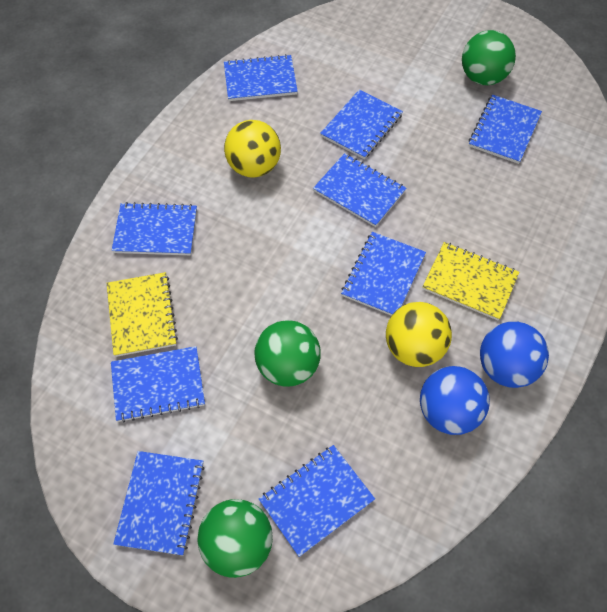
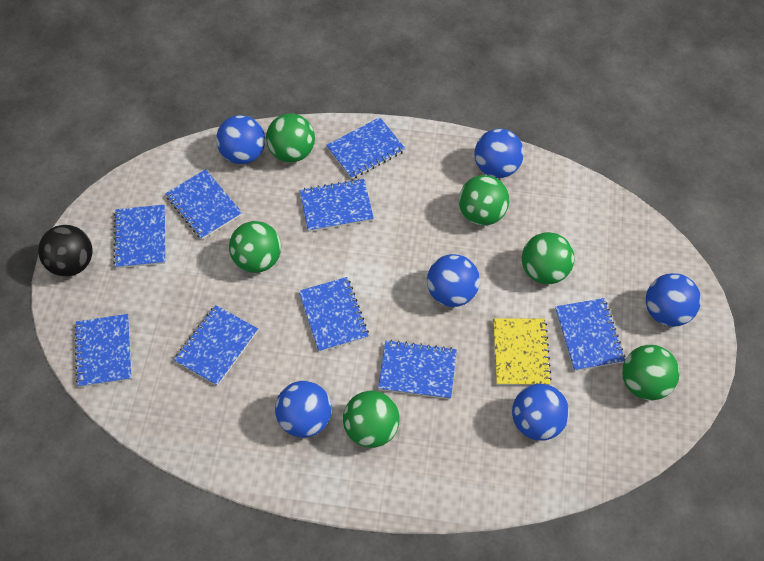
black ball: none = 0 -> [38,225,93,277] = 1
blue ball: [420,366,490,435] [480,322,549,388] = 2 -> [216,115,265,164] [275,381,332,438] [427,254,480,307] [474,129,524,178] [512,384,569,441] [646,273,701,327] = 6
green ball: [197,499,273,578] [254,320,321,387] [462,30,516,85] = 3 -> [229,221,281,273] [266,113,315,162] [343,391,400,448] [459,175,509,226] [522,232,575,284] [622,345,680,400] = 6
yellow ball: [224,120,281,178] [386,302,452,367] = 2 -> none = 0
yellow notebook: [107,272,178,357] [422,242,519,321] = 2 -> [493,318,552,385] = 1

